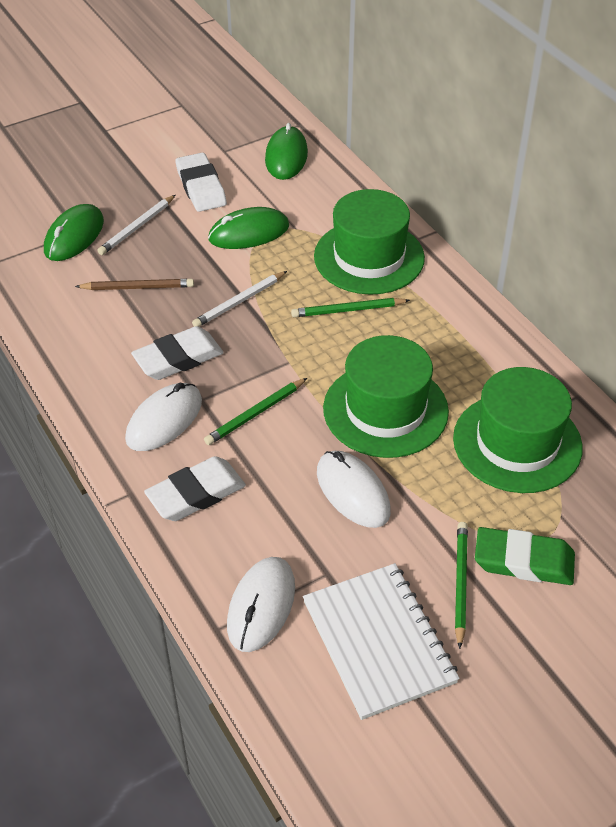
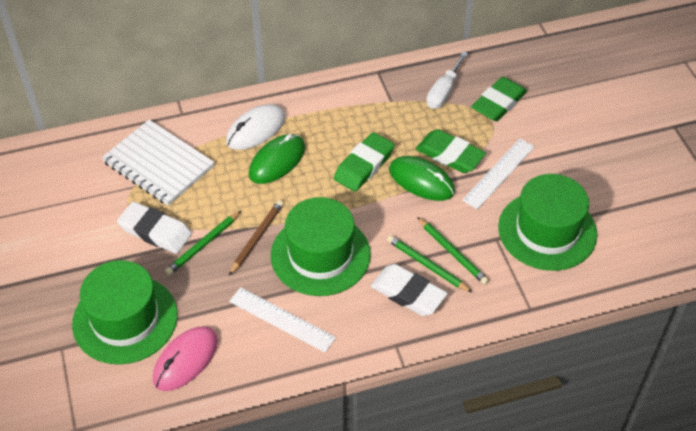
green eraser: [475,527,575,585] = 1 -> [334,132,394,192] [416,129,486,173] [471,77,527,121] = 3
green mouse: [44,204,104,261] [208,207,289,249] [265,123,308,180] = 3 -> [249,134,305,184] [389,156,455,201] = 2
pink mouse: none = 0 -> [153,327,218,391] = 1
white eraser: [131,326,224,380] [144,456,246,521] [176,153,227,212] = 3 -> [117,202,192,254] [371,264,448,316] = 2
white mouse: [125,383,202,451] [227,557,295,652] [317,451,391,528] = 3 -> [226,104,285,150] = 1
white pencil: [98,195,175,255] [192,271,287,327] = 2 -> none = 0
white ruler: none = 0 -> [229,287,336,353] [462,139,535,209] = 2
white screwdriver: none = 0 -> [426,51,468,109] = 1

